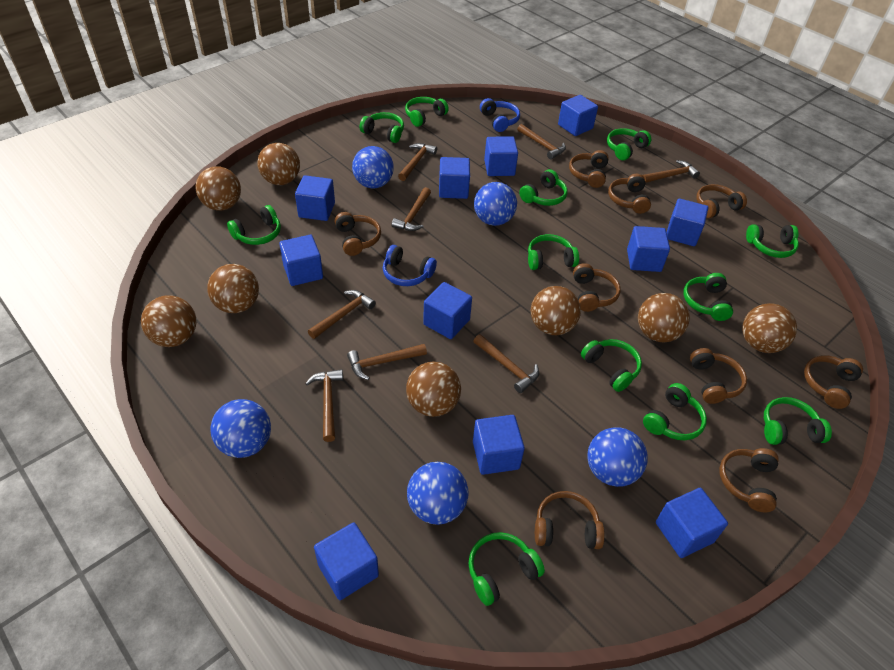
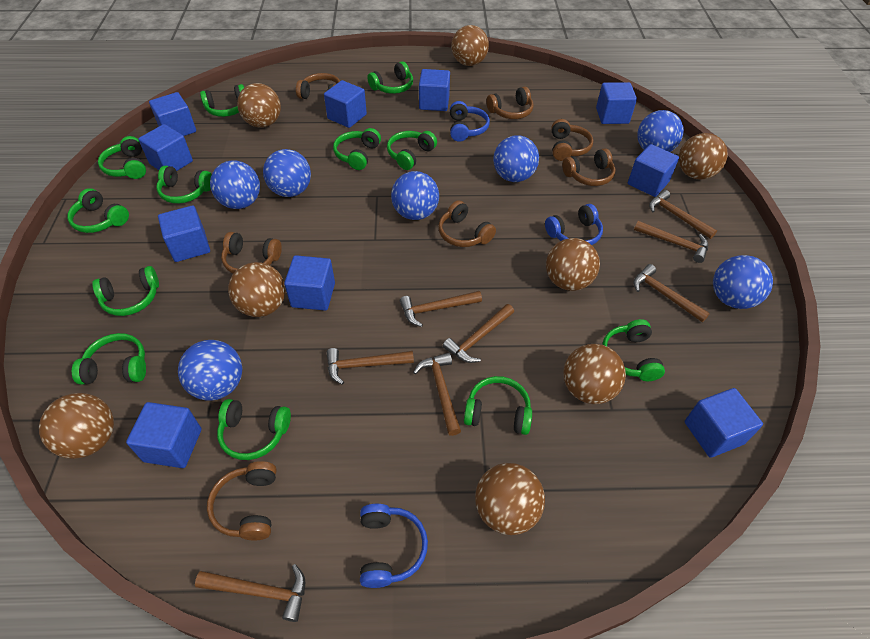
blue ball: [210,399,271,458] [352,146,394,188] [407,462,468,525] [474,182,517,226] [587,427,648,487] = 5 -> [178,340,242,401] [210,160,260,209] [263,149,311,197] [391,171,439,220] [493,135,539,182] [637,110,684,152] [713,255,773,309] = 7
blue cube: [279,235,323,286] [295,175,335,221] [314,522,379,600] [423,282,472,339] [439,157,470,199] [473,415,525,475] [484,136,518,176] [558,95,598,136] [627,226,670,272] [656,488,728,558] [667,199,708,246] = 11 -> [126,402,201,468] [138,124,193,171] [149,92,196,136] [158,206,210,262] [284,255,335,311] [324,80,367,128] [419,69,450,111] [596,82,637,124] [628,144,679,197] [685,388,763,458] = 10
blue headphones: [383,245,437,286] [480,98,520,132] = 2 -> [360,504,428,588] [450,101,490,142] [545,204,603,245] = 3
brown headphones: [335,212,381,256] [535,491,605,549] [569,150,609,188] [573,263,621,312] [608,174,651,214] [690,348,747,404] [696,184,747,218] [719,448,779,512] [804,355,863,409] = 9 -> [207,461,276,540] [221,232,282,274] [296,73,340,99] [438,200,496,247] [486,87,534,119] [551,119,593,161] [562,148,616,186] = 7

